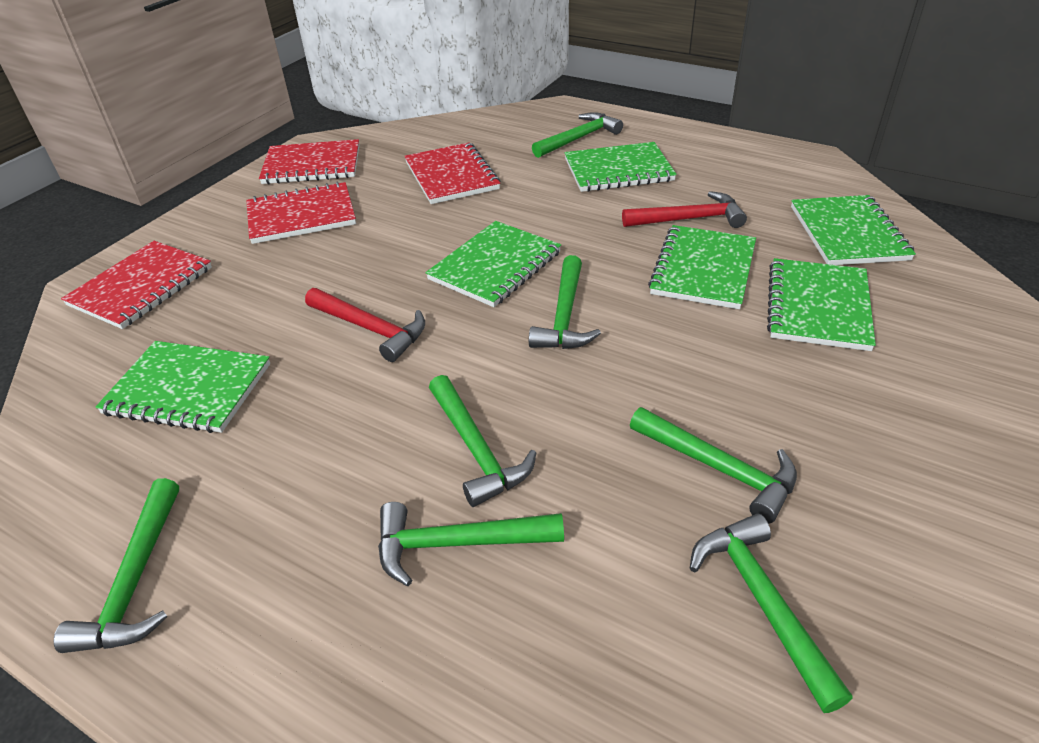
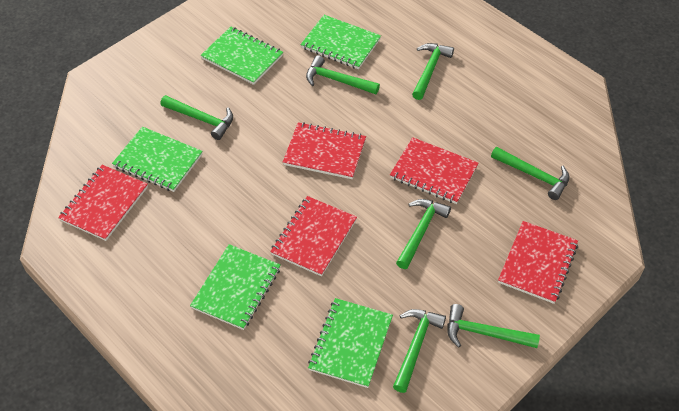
green notebook: [96,341,270,433] [426,221,561,307] [565,142,677,192] [648,225,756,309] [767,258,876,351] [791,195,916,265] = 6 -> [112,127,203,192] [190,244,280,330] [201,27,283,85] [301,15,381,69] [308,298,393,388] = 5
red hammer: [305,288,425,362] [622,191,747,228] = 2 -> none = 0
red notebook: [61,241,212,329] [246,181,356,244] [259,139,359,184] [404,142,500,204] = 4 -> [58,165,148,241] [270,196,357,276] [283,122,366,179] [390,137,478,204] [498,221,578,304] = 5

